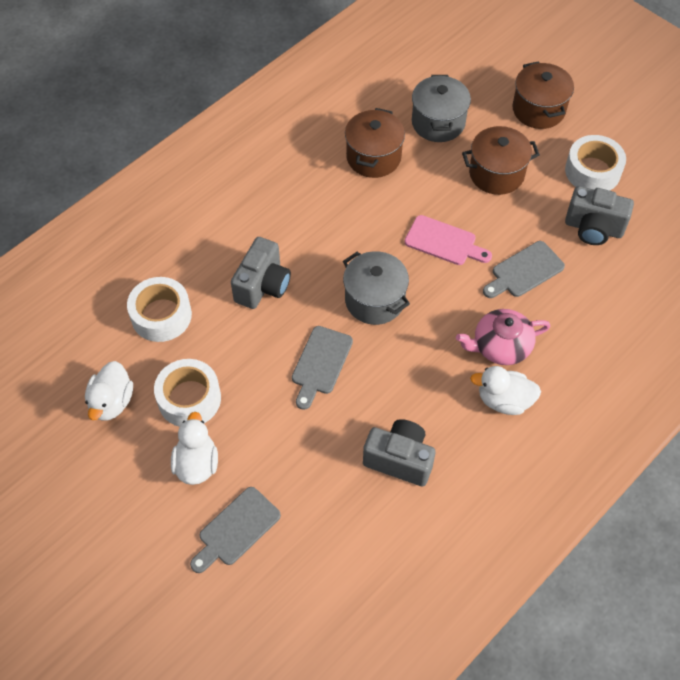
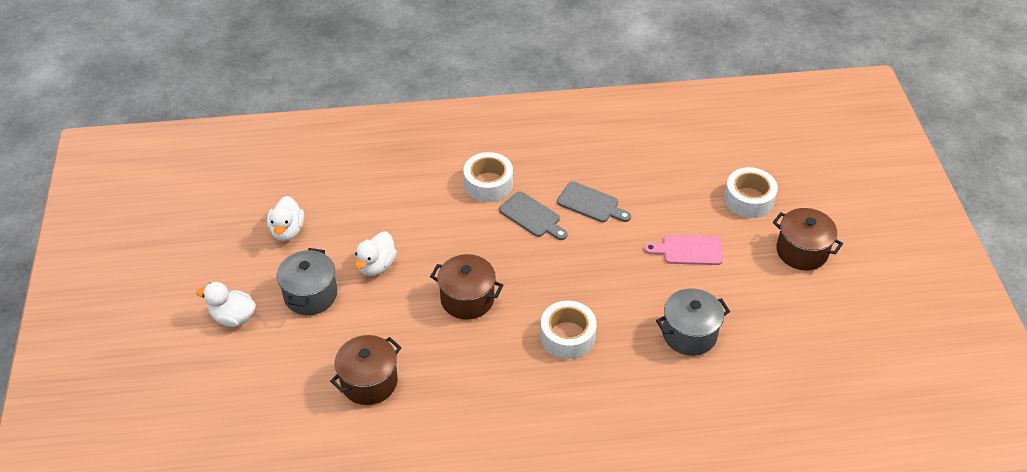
grey camera: [231,237,291,309] [363,419,436,486] [565,186,634,245] = 3 -> none = 0
grey cutting board: [190,487,281,573] [292,326,353,410] [483,241,565,298] = 3 -> [499,191,568,240] [557,181,631,222] = 2
pink teapot: [456,309,550,365] = 1 -> none = 0

